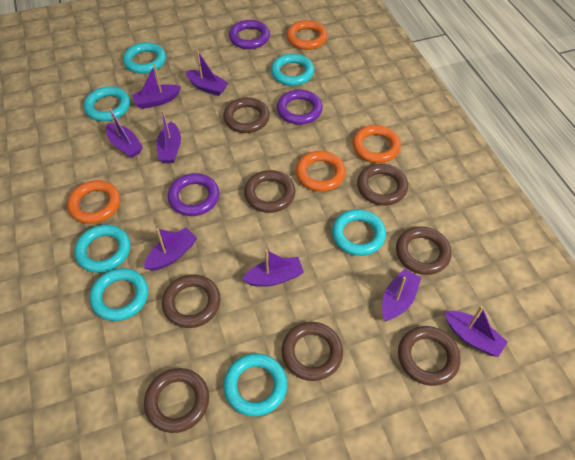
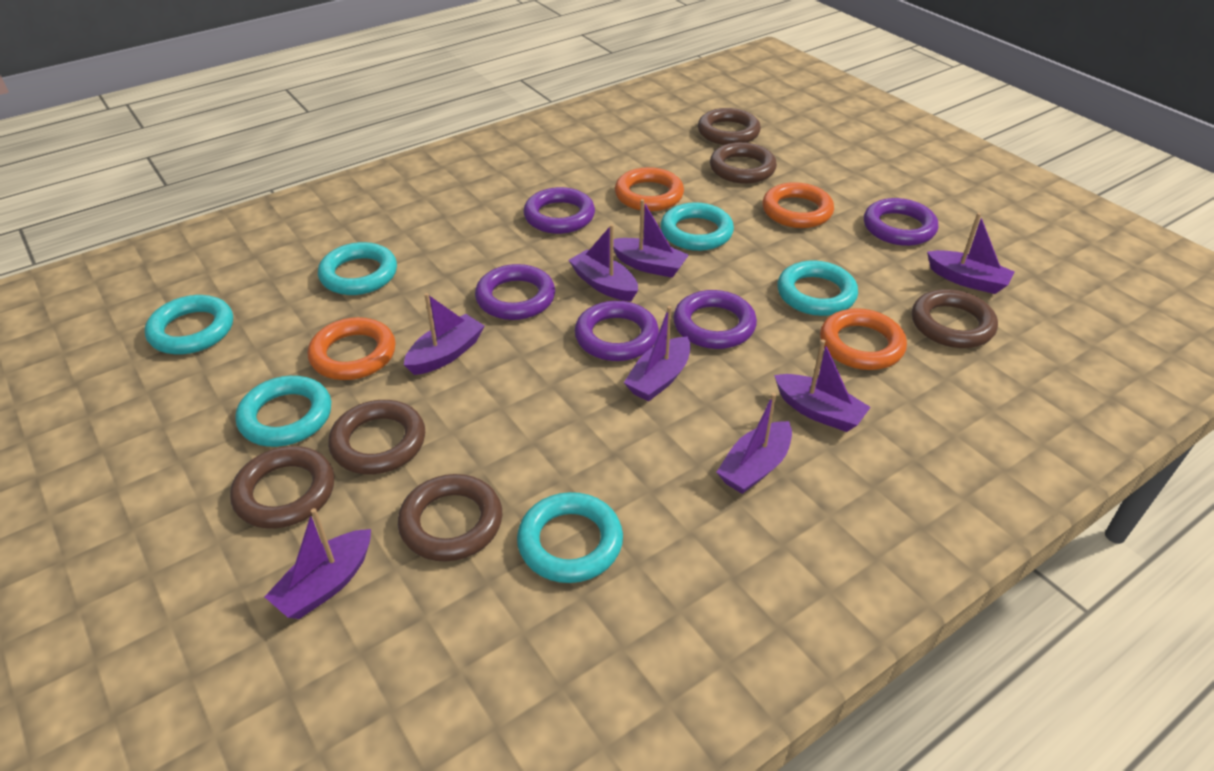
brown ring: [144,368,209,433] [162,274,221,328] [223,97,270,133] [244,170,295,213] [281,322,343,381] [357,164,408,206] [396,226,452,275] [398,326,461,386] = 8 -> [230,446,334,529] [328,400,425,474] [398,474,502,562] [698,108,761,145] [710,142,777,184] [912,289,998,348] = 6
purple ring: [168,173,219,216] [229,20,270,49] [277,90,323,125] = 3 -> [475,264,555,320] [523,187,595,234] [575,301,659,361] [673,290,757,349] [864,198,938,246] = 5
turquoise ring: [74,225,130,273] [84,87,130,121] [89,268,148,321] [123,42,166,74] [223,353,287,416] [271,54,314,86] [332,209,386,256] = 7 -> [145,295,233,354] [235,376,331,447] [318,242,397,295] [517,492,623,583] [660,202,734,251] [777,261,858,316] = 6

